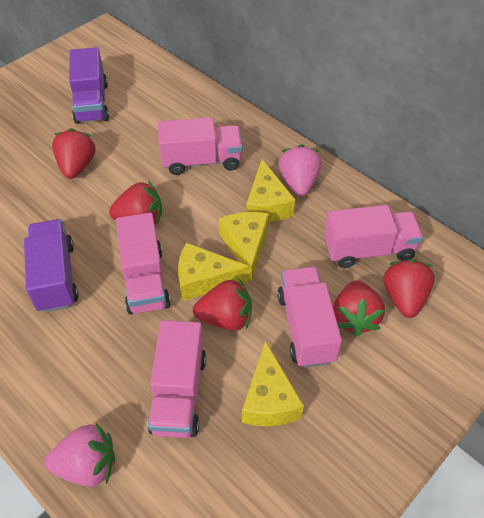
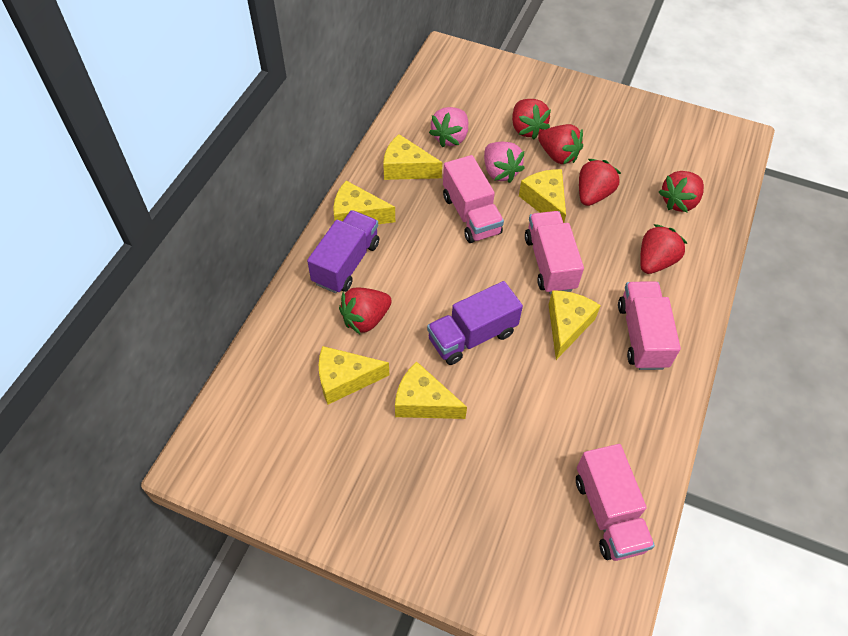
pink truck: [116,213,171,315] [148,320,206,438] [158,118,242,175] [277,267,342,368] [324,205,423,268] = 5 -> [443,155,504,243] [525,211,584,294] [576,444,655,561] [618,281,681,370] = 4
red strawberry: [52,128,96,179] [109,181,162,224] [193,278,252,331] [333,280,385,336] [384,259,435,318] = 5 -> [339,288,392,334] [512,99,551,139] [538,124,583,164] [579,159,621,206] [640,224,688,274] [659,171,704,212] = 6
yellow cheese: [178,243,249,301] [219,212,269,281] [242,341,304,426] [246,160,295,222] = 4 -> [319,346,389,404] [333,181,395,224] [383,134,442,180] [395,362,467,419] [519,169,566,223] [548,290,601,360] = 6

